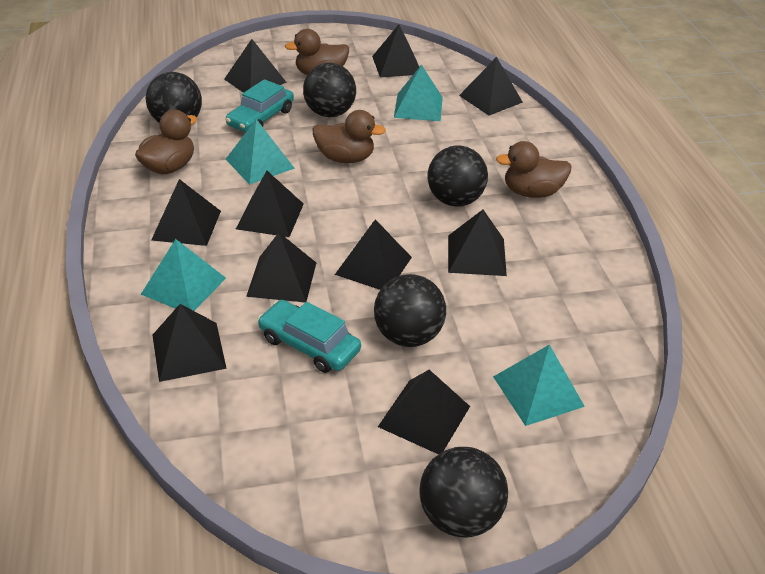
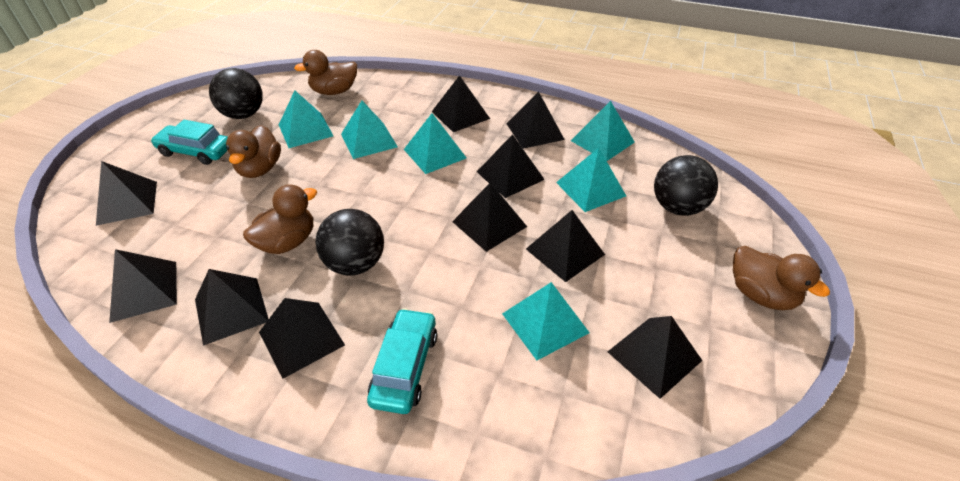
black ball: [146,72,202,123] [303,63,356,117] [374,274,446,347] [419,447,508,538] [428,145,488,207] = 5 -> [209,68,263,119] [315,209,384,276] [654,155,718,216] = 3
turquoise pyramid: [141,239,226,311] [226,119,295,185] [394,65,443,121] [493,344,585,426] = 4 -> [279,91,333,148] [341,100,398,159] [404,113,466,174] [502,282,590,360] [556,148,626,212] [571,101,635,161] = 6

